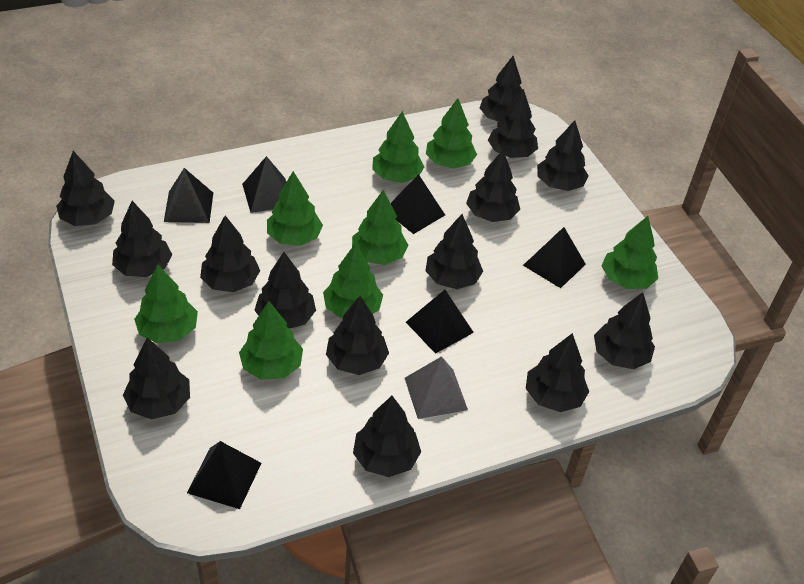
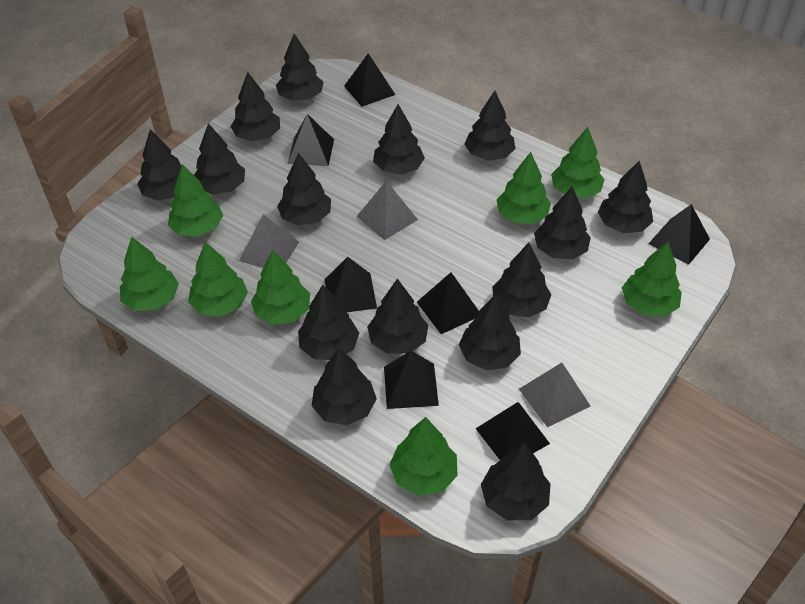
black pyramid: [164,168,213,223] [187,441,261,509] [242,156,286,213] [391,174,445,234] [406,290,474,354] [523,227,586,288] = 6 -> [288,114,334,166] [324,257,377,312] [344,53,396,107] [384,351,439,409] [417,272,479,334] [476,402,550,460] [648,204,710,265] = 7
black tree: [56,151,115,226] [112,201,172,277] [123,338,190,419] [200,215,260,292] [255,252,316,329] [326,296,389,375] [353,396,421,477] [426,214,483,289] [466,150,520,222] [480,56,522,121] [488,89,538,158] [526,333,589,412] [537,120,589,191] [594,292,655,369] = 14 -> [137,129,181,201] [194,123,245,195] [231,72,280,141] [276,34,323,101] [277,153,331,225] [298,285,359,360] [312,348,377,425] [367,279,428,354] [373,104,425,175] [459,294,521,370] [464,91,515,161] [481,443,550,520] [492,242,552,317] [534,186,591,259] [598,161,653,233] = 15
grey pyramid: [405,356,468,419] = 1 -> [239,214,299,268] [357,181,418,240] [519,363,591,427] = 3

